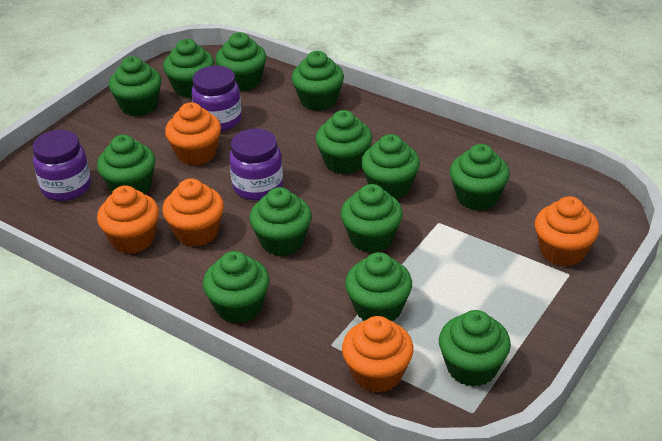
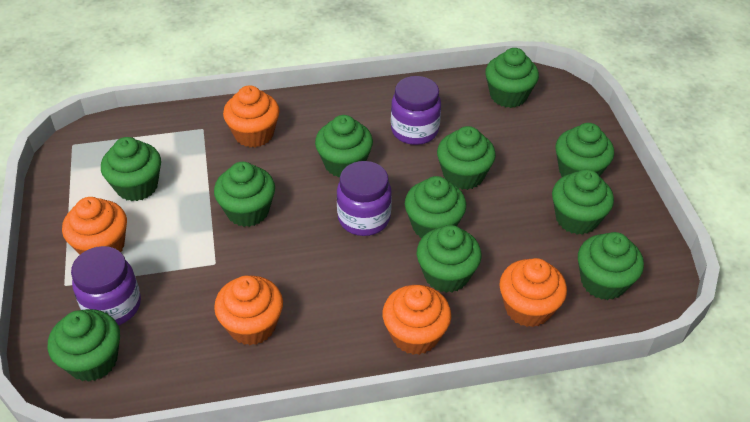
green cupcake: [97,135,155,194] [109,56,161,116] [163,39,214,98] [203,251,269,324] [215,32,267,91] [249,187,312,256] [292,51,344,111] [316,110,372,174] [341,184,403,253] [345,252,412,321] [361,134,420,199] [439,310,511,387] [450,144,510,211] = 13 -> [48,309,120,382] [101,137,161,201] [214,162,275,227] [315,115,373,177] [405,176,466,238] [417,225,482,293] [437,126,496,190] [485,48,539,108] [552,169,614,235] [555,123,614,177] [578,232,644,300] = 11

